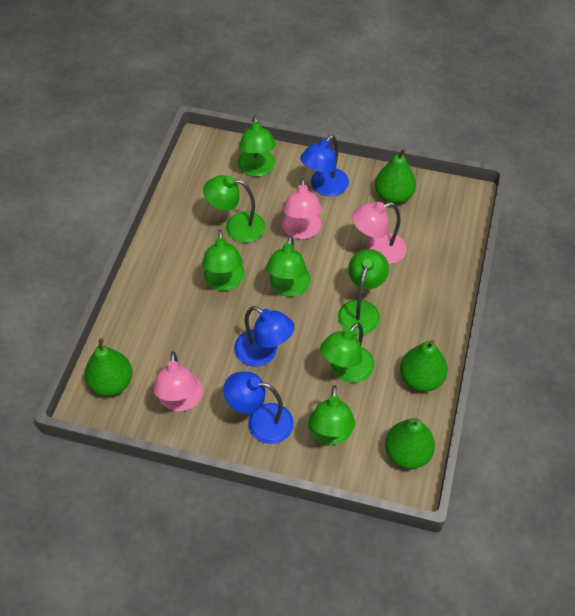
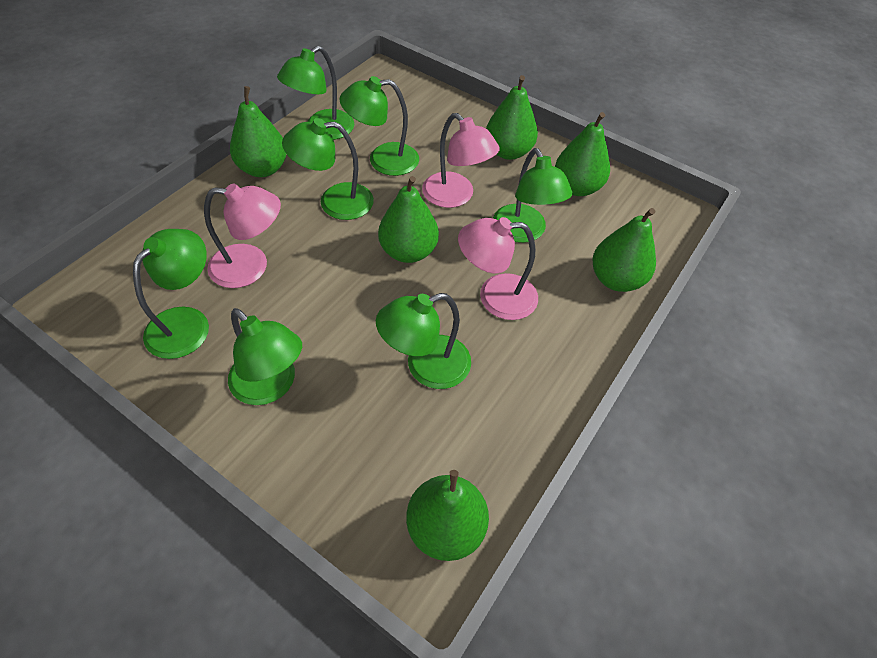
blue lamp: [223,372,294,444] [234,306,295,366] [300,135,349,196] = 3 -> none = 0
green pear: [85,338,133,396] [375,148,416,204] [385,418,435,469] [400,340,448,392] = 4 -> [230,86,286,177] [378,176,439,263] [406,470,489,561] [486,75,538,160] [555,112,610,196] [593,208,656,292] = 6

